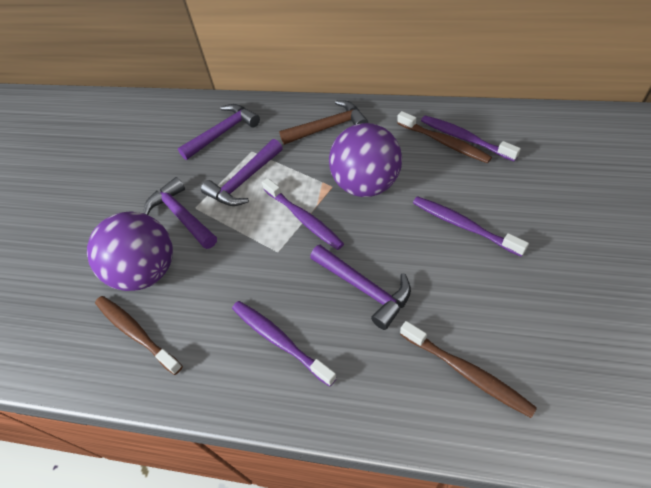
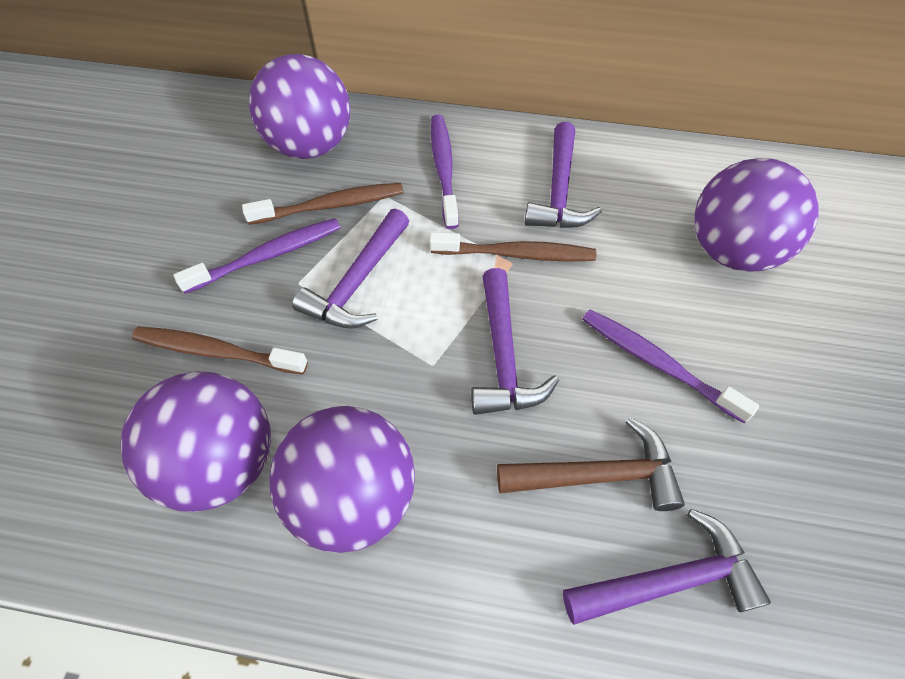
purple ball: [87,211,173,291] [329,123,402,197] = 2 -> [121,371,271,512] [249,54,350,159] [269,406,415,553] [695,158,818,272] = 4
purple toothbrush: [232,301,337,387] [262,178,344,250] [413,196,529,256] [421,115,521,161] = 4 -> [174,218,340,294] [431,114,459,229] [582,309,759,423] = 3

